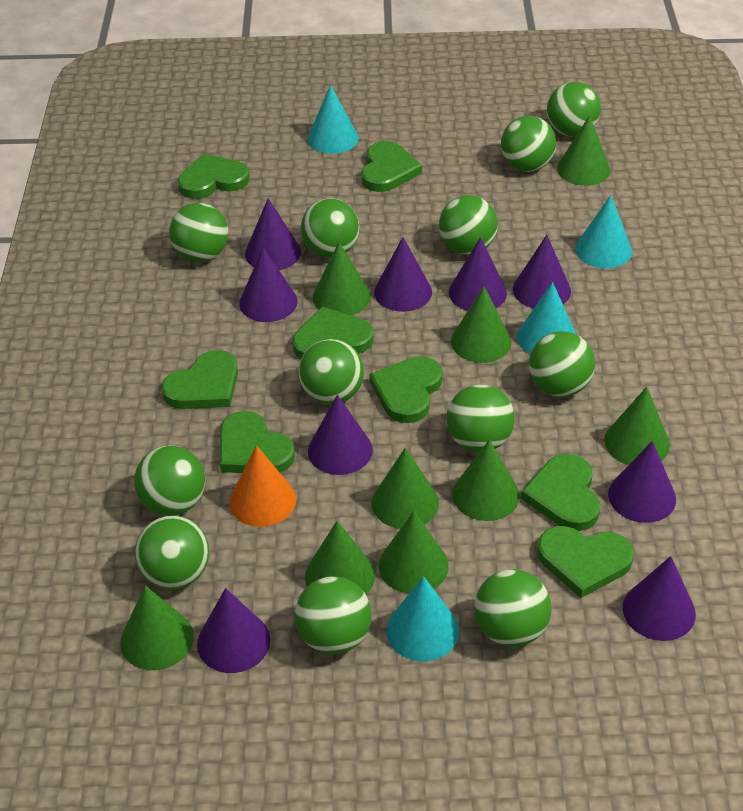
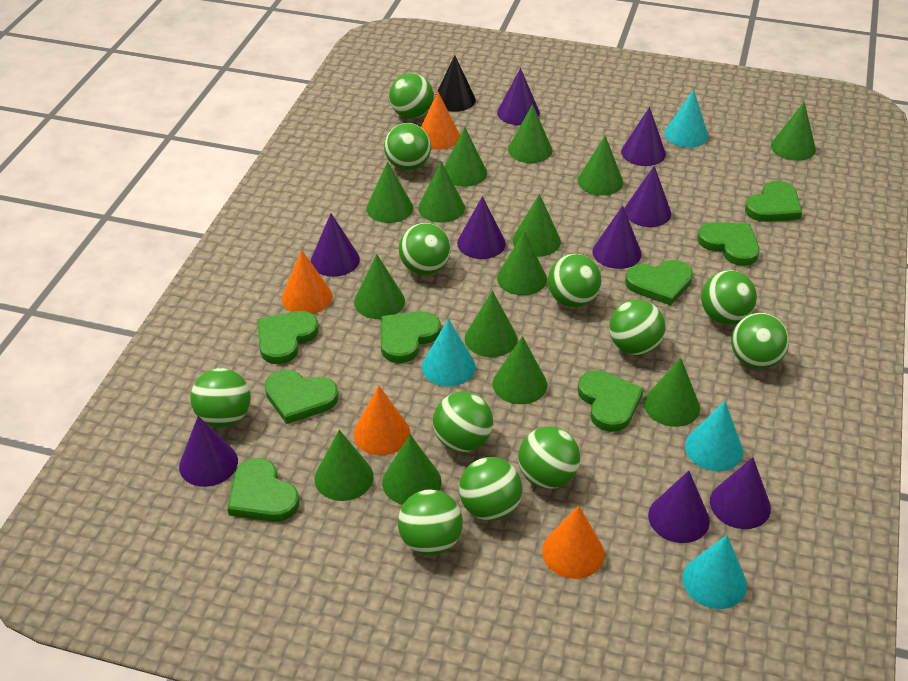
black cone: none = 0 -> [434,55,476,112] = 1
green cone: [120,585,194,670] [305,521,375,594] [312,242,371,315] [372,448,439,529] [379,511,449,594] [451,286,511,363] [452,439,520,521] [557,115,610,186] [604,387,670,465] = 9 -> [314,430,374,501] [354,254,405,319] [366,161,413,223] [382,435,441,505] [418,161,465,223] [444,127,487,187] [465,291,517,357] [493,336,547,404] [497,231,547,295] [508,104,552,163] [512,194,561,257] [578,135,623,196] [644,358,700,427] [771,102,816,161] = 14
orange cone: [229,445,296,527] = 1 -> [281,250,333,314] [353,386,410,455] [421,92,460,150] [542,505,604,579] = 4

